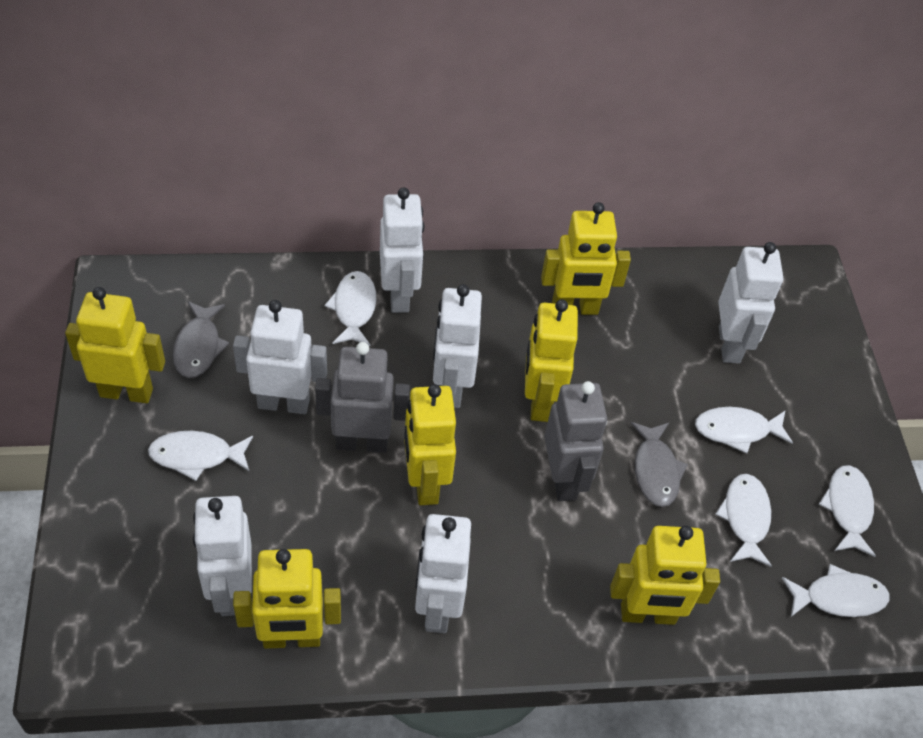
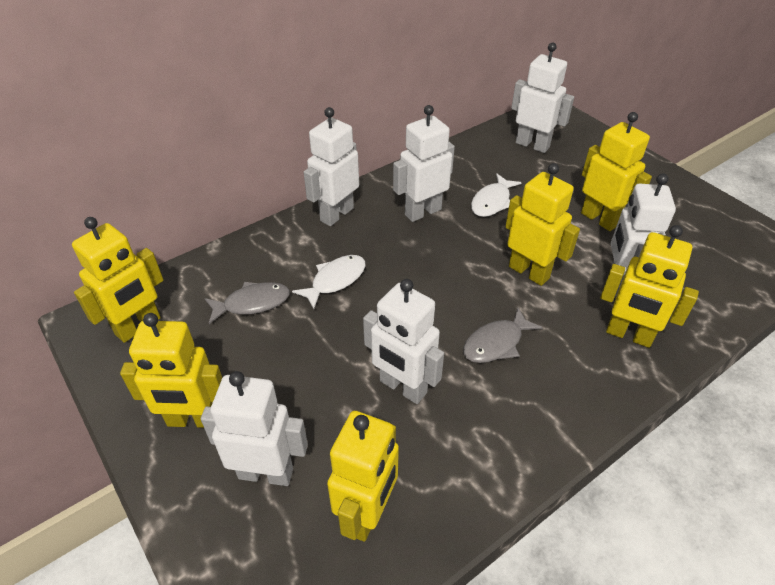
grey robot: [315,342,410,453] [545,381,607,501] = 2 -> none = 0
white fish: [148,431,253,481] [324,271,376,346] [695,407,793,454] [715,474,772,567] [782,564,890,617] [819,465,876,557] = 6 -> [292,255,366,309] [471,173,522,217] = 2

